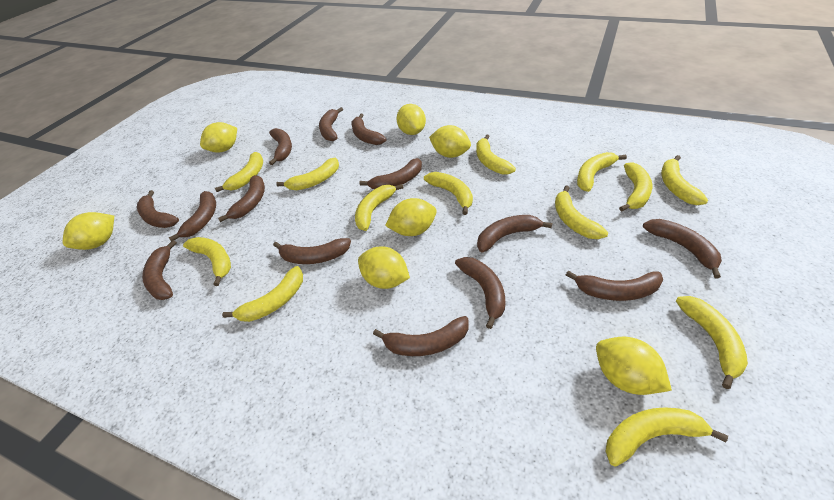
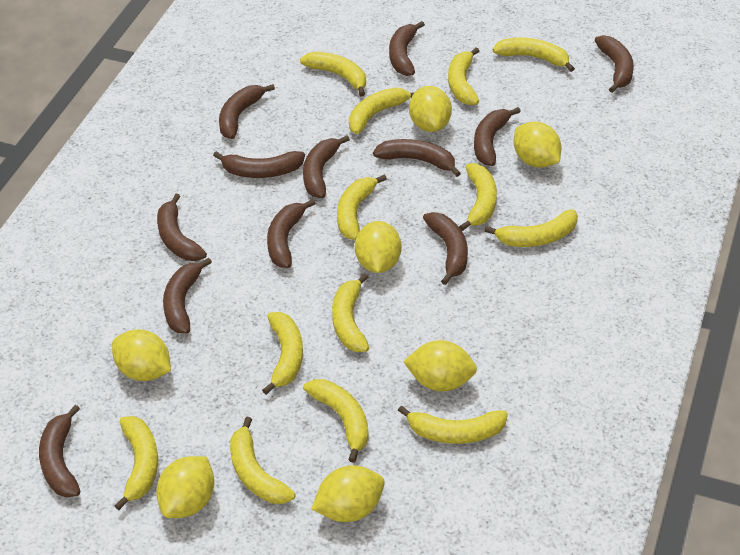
brown banana: [137,190,179,228] [142,240,177,300] [168,191,216,241] [218,175,265,222] [269,128,292,165] [273,238,351,264] [319,107,343,141] [351,113,386,145] [359,158,422,189] [373,316,469,356] [455,257,505,329] [477,215,552,252] [566,271,663,301] [643,219,722,279] = 14 -> [39,405,80,497] [157,194,207,261] [163,258,212,334] [213,151,305,178] [219,84,275,139] [267,199,316,268] [303,135,350,198] [373,139,461,177] [389,21,425,76] [423,212,468,285] [474,107,521,166] [595,35,634,93] = 12

